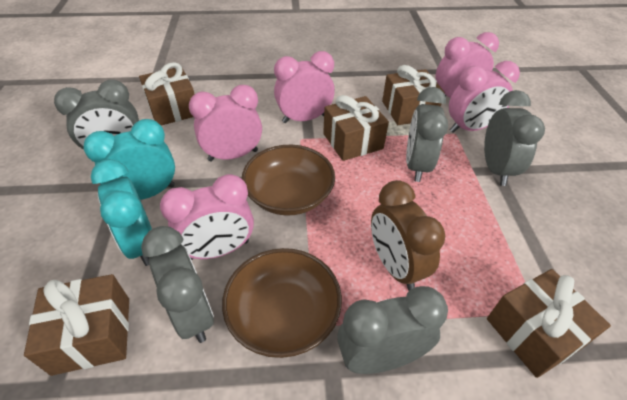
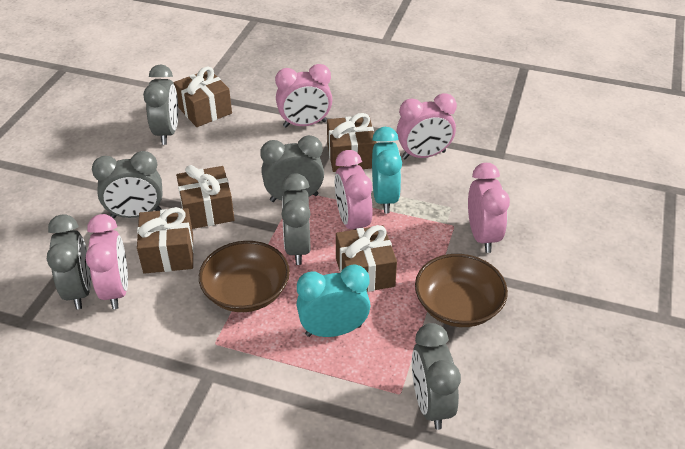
brown clock: [371,180,445,291] = 1 -> none = 0
grey clock: [54,80,139,150] [141,226,214,343] [337,286,448,374] [406,87,448,182] [484,90,545,186] = 5 -> [47,214,91,310] [92,151,163,218] [143,64,178,145] [260,135,324,202] [281,173,311,265] [412,323,461,430] = 6

